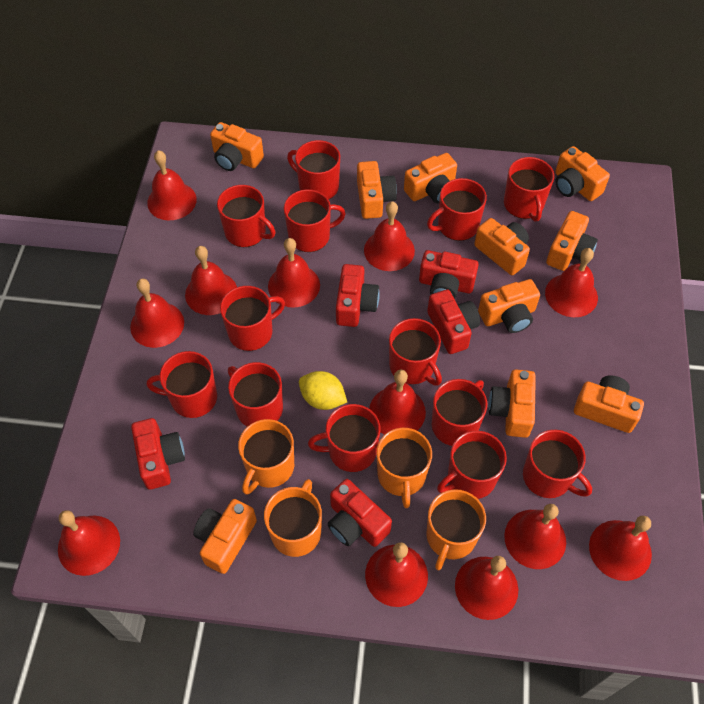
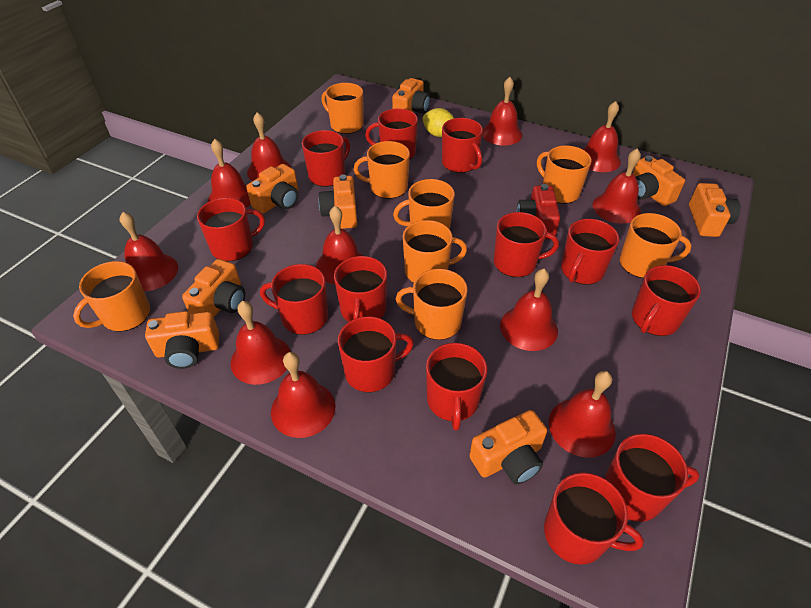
orange camera: [193,499,257,574] [210,122,264,171] [357,161,397,219] [404,153,457,203] [474,218,530,275] [478,279,540,333] [488,369,536,438] [546,211,598,271] [555,146,610,201] [574,375,644,433] = 10 -> [145,311,219,369] [182,259,245,317] [246,164,298,214] [318,174,357,229] [392,78,430,114] [469,410,547,485] [632,155,685,206] [689,183,741,237] = 8
orange mug: [238,419,294,495] [264,479,322,557] [377,428,432,508] [426,489,486,571] = 4 -> [73,261,150,332] [321,83,364,134] [354,141,410,199] [393,179,455,229] [396,269,467,340] [403,220,467,283] [537,146,592,204] [620,213,692,278] = 8
red bell: [58,510,120,576] [130,279,184,348] [147,150,197,220] [185,246,237,315] [268,238,320,308] [364,201,415,271] [365,542,428,607] [369,370,426,435] [455,556,518,620] [504,504,566,569] [545,248,598,317] [589,516,652,581] = 12 -> [120,212,178,291] [208,139,251,208] [231,301,291,385] [247,112,291,181] [271,352,335,438] [316,206,364,285] [482,77,523,146] [500,269,558,351] [549,371,616,458] [583,101,621,172] [592,148,641,224] = 11
red camera: [131,418,185,490] [328,479,392,547] [336,264,380,327] [419,250,479,299] [427,289,480,354] = 5 -> [517,184,560,239] = 1

